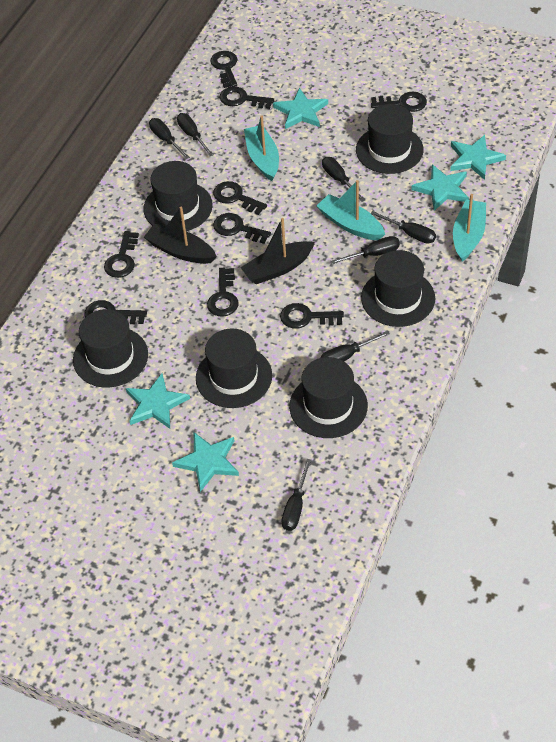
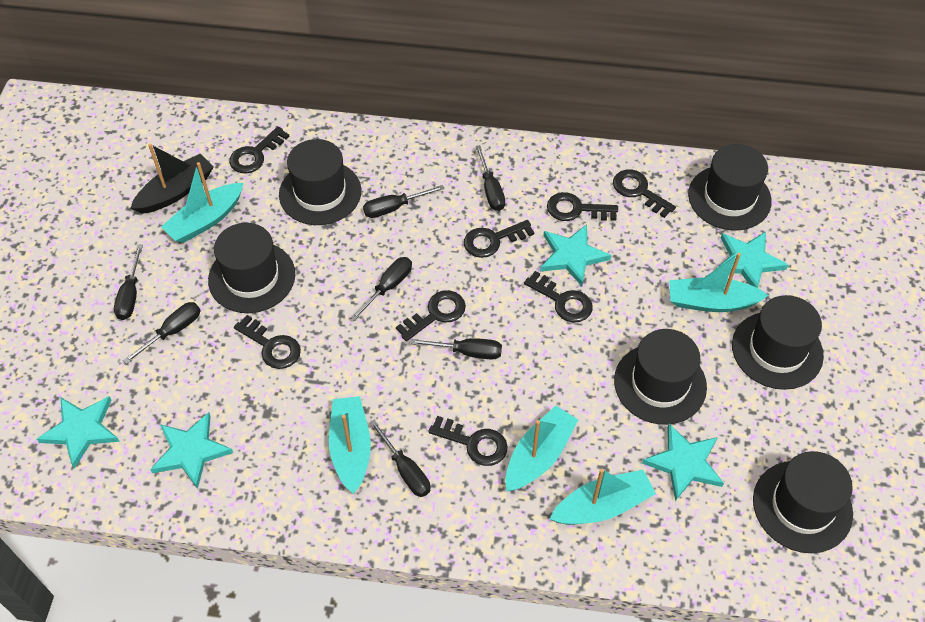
black boat: [144,207,217,264] [240,218,315,284] = 2 -> [130,144,214,214] = 1
black key: [84,300,147,324] [104,231,139,278] [207,268,238,317] [210,51,237,88] [213,181,267,215] [213,213,271,244] [220,86,274,109] [280,303,344,329] [371,92,427,112] = 9 -> [229,126,289,174] [234,315,301,369] [396,290,466,341] [428,416,508,466] [464,220,534,258] [524,271,593,323] [547,192,618,221] [613,169,676,218] = 8
turquoise boat: [244,115,279,181] [317,180,385,240] [453,194,486,262] = 3 -> [161,162,244,243] [329,396,371,494] [505,406,578,491] [550,469,656,525] [669,253,769,312] = 5

